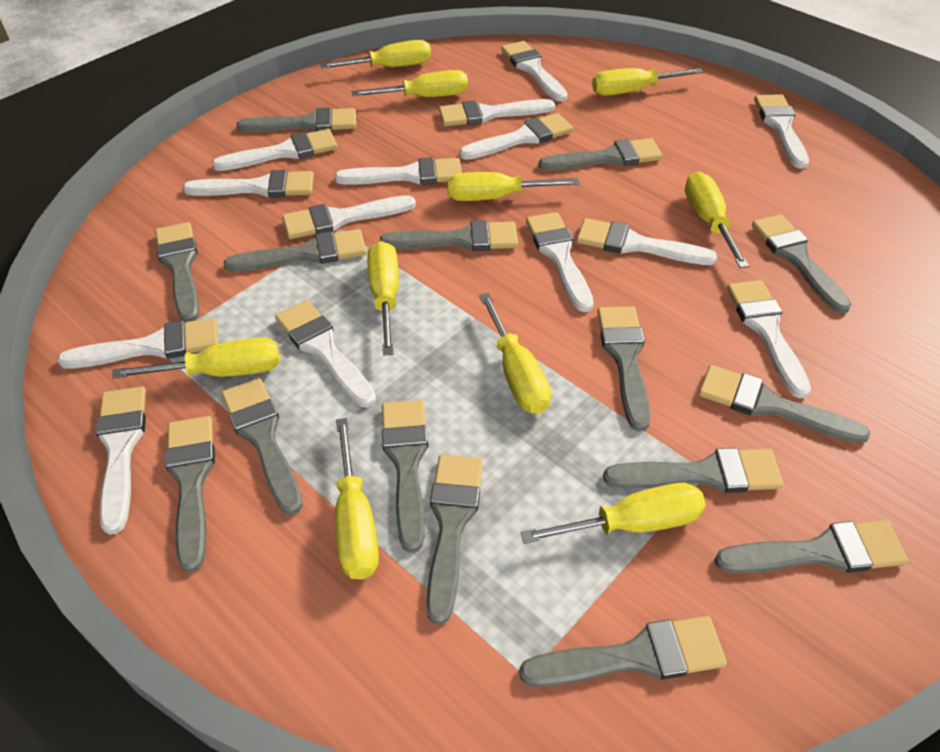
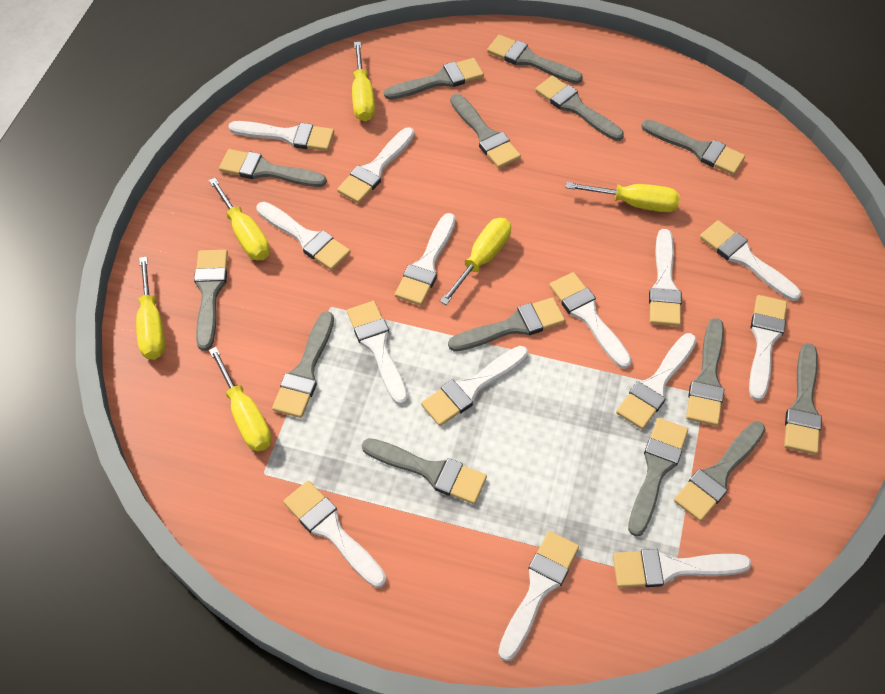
grey brush: [155,222,199,322] [165,416,215,573] [222,378,303,515] [224,229,366,272] [237,107,356,132] [380,220,518,251] [382,400,429,553] [426,455,483,625] [519,616,727,687] [538,138,663,171] [597,306,651,431] [603,448,784,493] [699,365,870,444] [714,520,908,573] [752,214,852,314] = 15 -> [194,250,228,351] [219,149,327,187] [272,311,334,418] [362,438,487,504] [384,58,484,100] [448,297,565,351] [450,94,521,168] [487,35,583,84] [535,76,624,141] [628,418,688,537] [641,120,745,175] [674,421,766,521] [686,318,725,426] [784,343,822,455] = 14
yellow screwdriver: [112,337,280,379] [320,40,431,69] [335,418,379,579] [352,70,468,97] [367,241,399,356] [447,172,580,201] [479,293,551,414] [521,483,706,544] [592,68,703,96] [685,172,749,268] = 10 -> [136,256,165,360] [209,178,270,261] [209,347,272,452] [352,42,375,121] [440,218,511,305] [566,182,680,212] = 6

